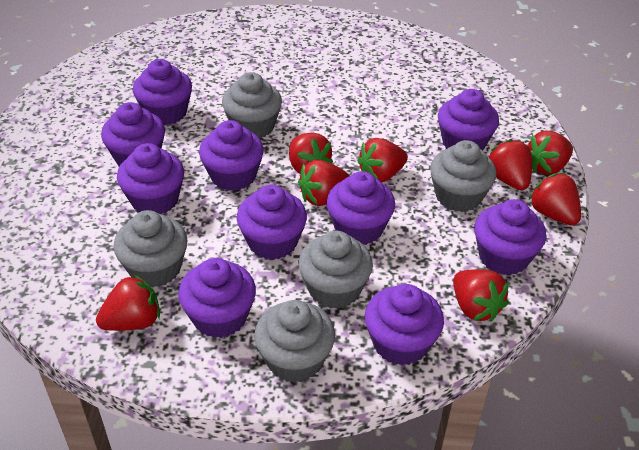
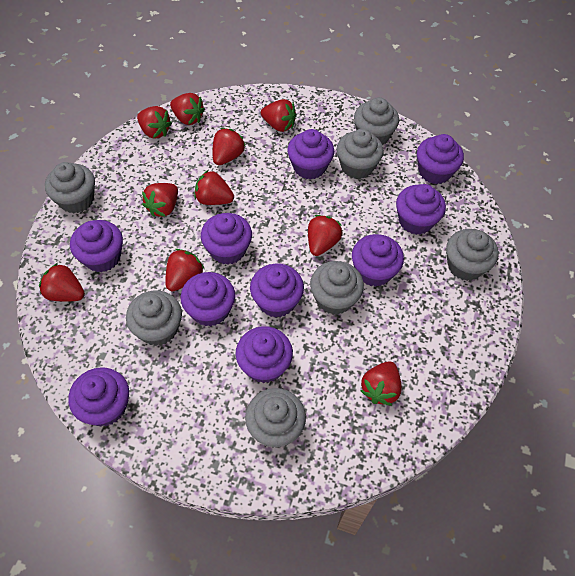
grey cupcake: [114,210,188,288] [222,72,282,139] [254,300,335,383] [299,231,373,309] [430,140,496,212] = 5 -> [45,162,95,213] [126,290,182,346] [245,388,306,448] [310,261,364,315] [337,129,384,179] [354,97,399,145] [446,229,499,281] = 7
red strawberry: [96,275,160,331] [289,132,333,174] [298,160,350,206] [357,138,408,182] [453,269,509,322] [489,139,532,190] [528,131,573,175] [529,173,581,225] = 8 -> [39,263,85,302] [137,106,172,139] [142,183,178,217] [165,249,204,292] [170,93,205,125] [194,170,234,205] [213,128,246,165] [261,99,297,132] [308,215,343,256] [361,361,402,406] = 10

